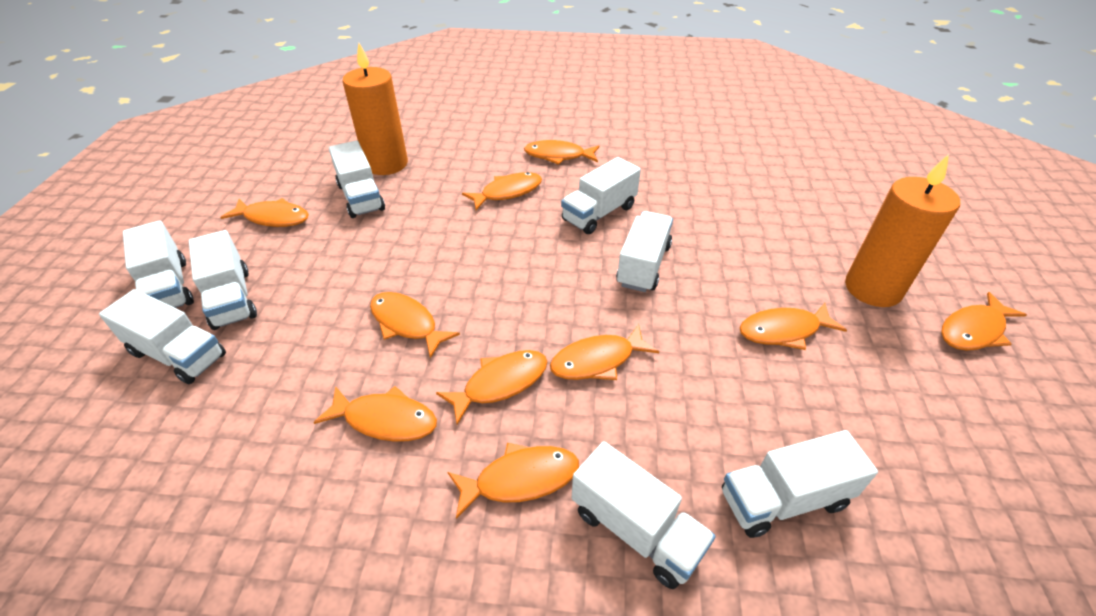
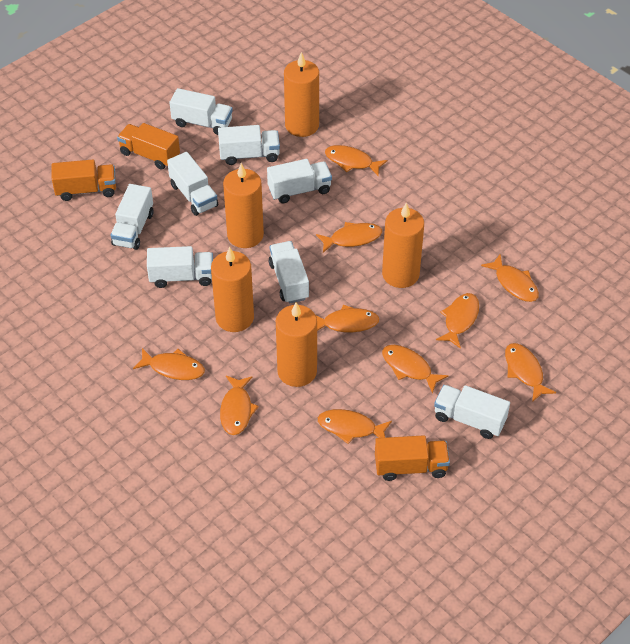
orange candle: [343,43,408,175] [845,154,960,307] = 2 -> [211,247,254,332] [223,163,264,248] [276,302,317,387] [284,52,319,137] [382,203,424,288] = 5
orange truck: none = 0 -> [52,160,116,201] [117,123,180,170] [375,435,450,481] = 3

